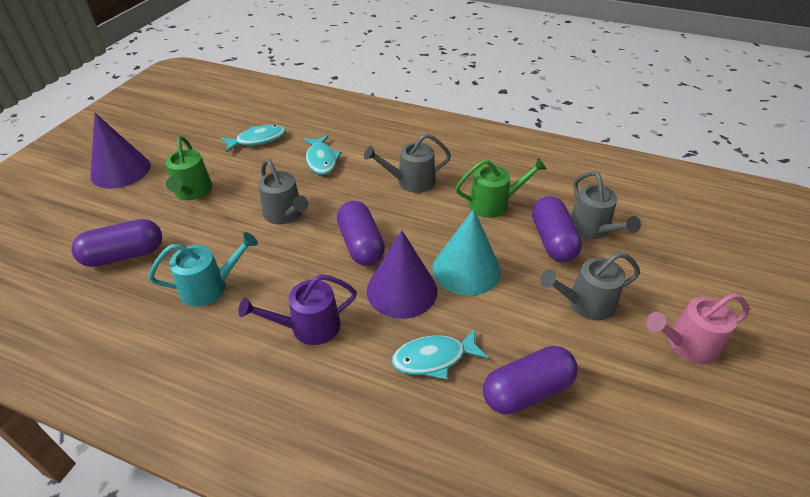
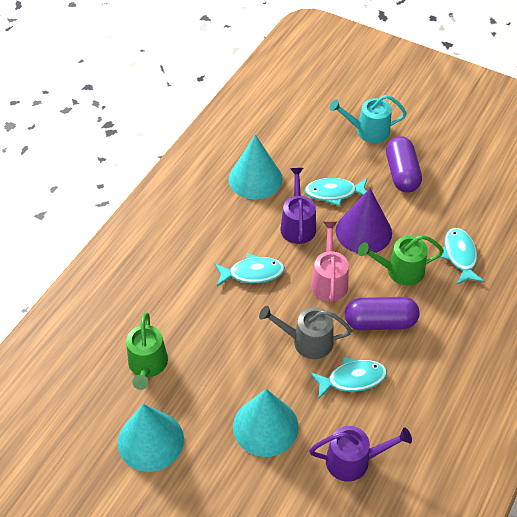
grey watering can: [258,159,309,224] [364,134,451,193] [540,252,640,321] [570,171,641,239] = 4 -> [259,306,352,359] = 1
purple capsule: [71,219,162,267] [337,201,385,266] [483,346,578,414] [532,196,582,262] = 4 -> [345,297,420,330] [386,136,422,193] = 2
purple cone: [91,113,151,189] [367,230,437,319] = 2 -> [336,188,392,253] = 1
purple watering can: [238,274,357,345] = 1 -> [280,168,316,244] [309,426,412,481] = 2
turquoise cone: [432,209,501,296] = 1 -> [118,404,184,472] [229,134,282,200] [233,389,299,457] = 3
turquoise fish: [221,125,286,153] [303,135,342,175] [392,329,489,380] = 3 -> [214,253,285,286] [305,178,367,206] [310,357,387,399] [440,228,484,284] = 4

